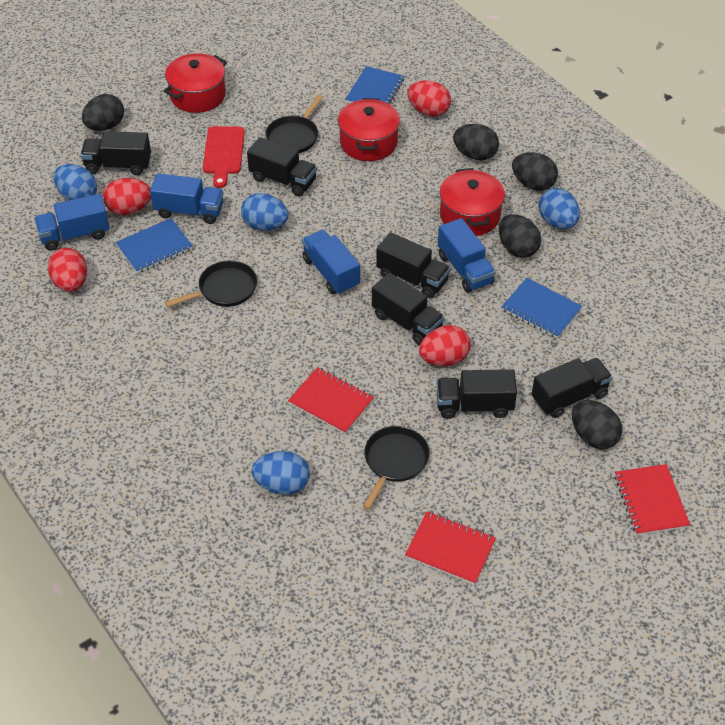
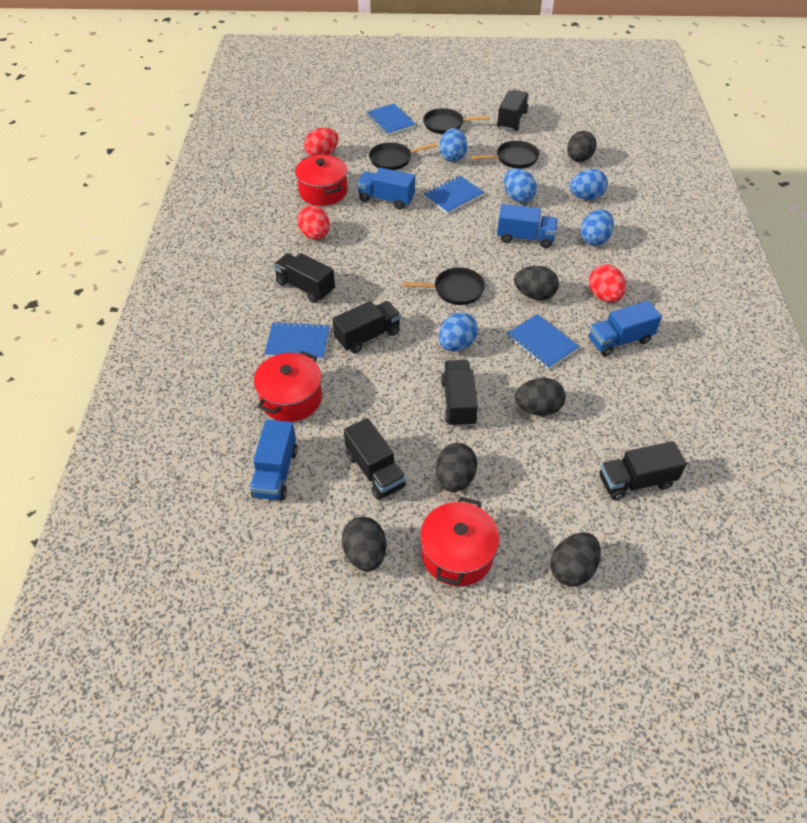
black egg: [82,94,124,131] [453,124,499,160] [499,214,541,258] [512,152,558,191] [572,400,622,449] = 5 -> [342,517,386,572] [436,443,477,492] [514,266,559,300] [515,378,566,416] [550,533,601,587] [567,131,597,162] = 6
black pan: [165,260,257,307] [265,94,323,153] [363,426,429,510] = 3 -> [369,142,437,170] [402,267,485,305] [423,108,490,134] [471,141,539,169] = 4
blue egg: [54,164,97,200] [241,193,289,230] [251,451,310,495] [538,188,580,229] = 4 -> [439,312,478,351] [440,128,467,162] [504,168,537,203] [570,169,608,200] [581,209,614,246] = 5
blue notebook: [116,218,193,273] [345,66,404,105] [501,278,582,338] = 3 -> [264,321,330,360] [366,103,416,136] [424,176,484,214] [506,314,580,369] = 4
red cutting board: [203,126,245,188] = 1 -> none = 0
red egg: [48,248,87,292] [103,178,151,215] [407,80,451,117] [419,325,470,366] = 4 -> [297,205,330,240] [304,128,338,156] [589,264,626,302] = 3
red notebook: [288,367,374,434] [405,511,496,585] [614,464,690,535] = 3 -> none = 0

